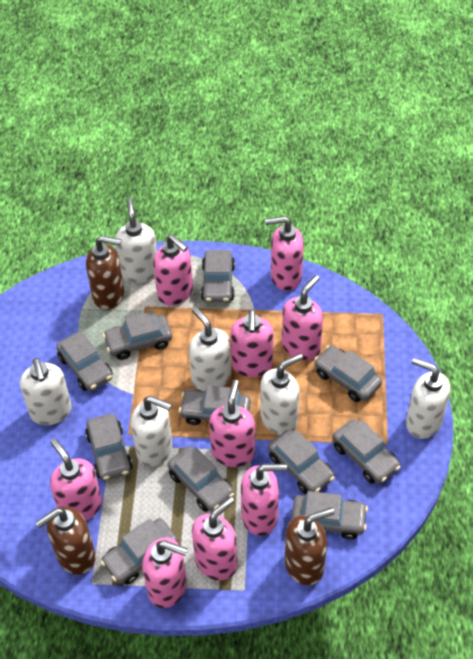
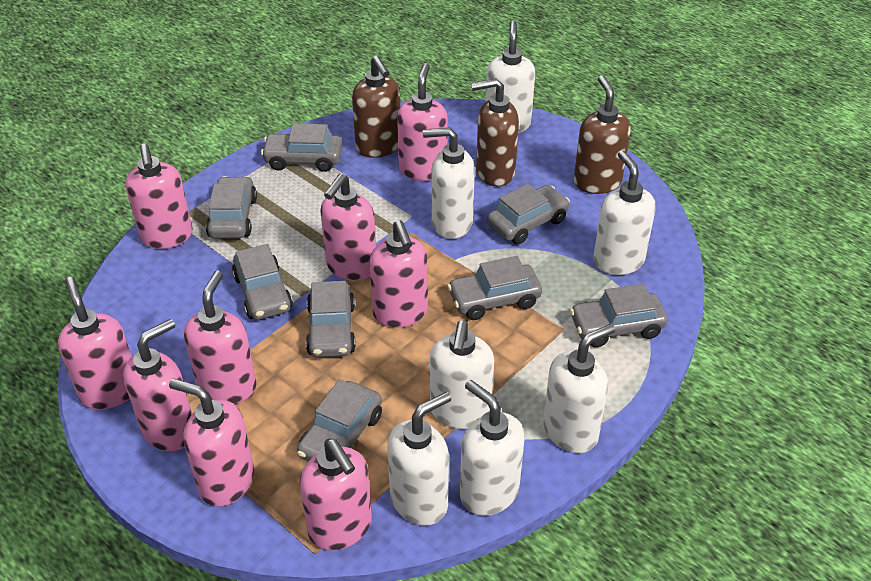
grey car: [56,332,113,391] [85,414,133,481] [101,518,178,585] [103,311,172,360] [168,446,234,512] [179,385,251,425] [201,250,235,303] [268,429,335,494] [291,491,368,540] [314,345,382,402] [333,419,401,484] = 11 -> [206,176,257,239] [232,244,293,320] [261,123,342,172] [297,380,382,461] [306,281,356,357] [447,256,542,320] [487,184,570,244] [570,284,668,347] = 8
white soap dispenser: [20,358,72,425] [115,198,157,283] [131,396,173,467] [189,307,231,391] [260,353,303,435] [406,358,450,439] = 6 -> [387,392,451,526] [423,127,475,239] [430,320,494,429] [460,380,525,516] [486,20,535,133] [543,323,615,453] [593,150,656,275] = 7

